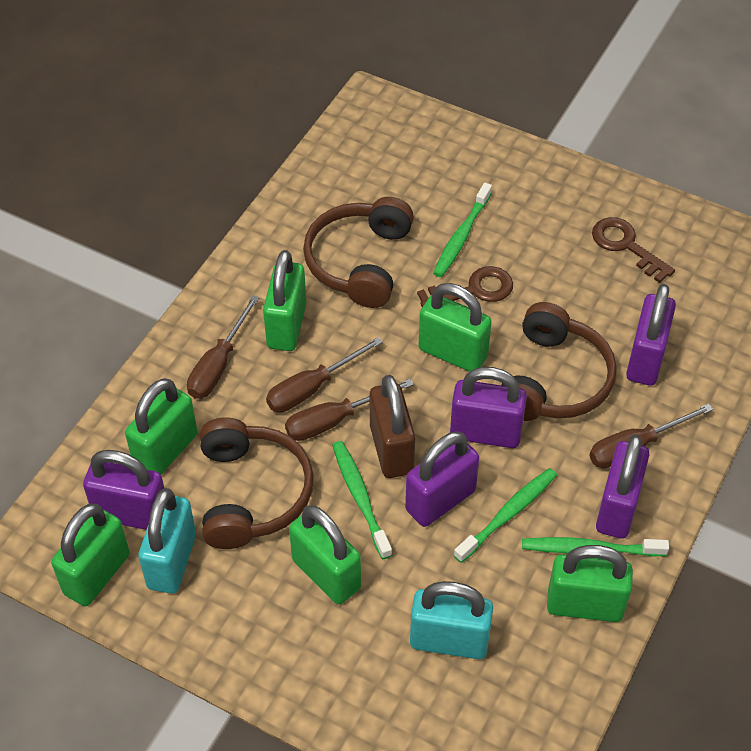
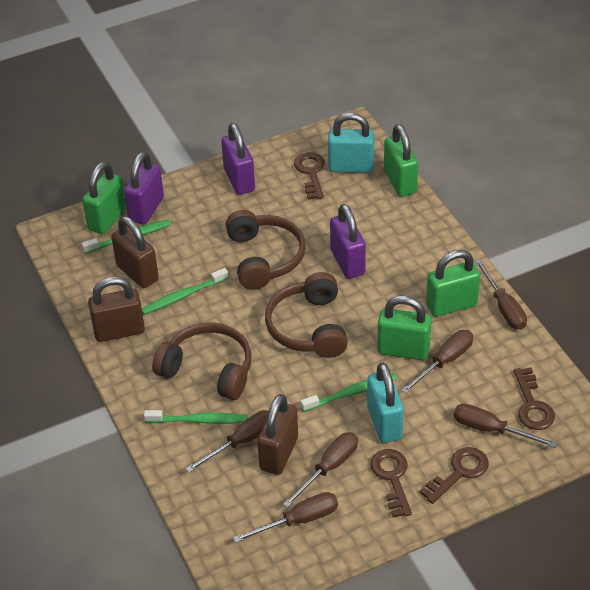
brown key: [417,266,513,307] [592,217,675,283] = 2 -> [294,152,325,200] [370,449,412,518] [419,447,489,504] [514,367,555,430] = 4
brown padlock: [370,375,415,478] = 1 -> [88,277,145,342] [111,216,159,288] [257,394,298,475] = 3
brown screwdriver: [187,295,259,399] [266,337,383,412] [285,379,414,441] [589,404,713,468] = 4 -> [186,410,269,473] [233,492,338,543] [283,432,358,508] [401,330,473,394] [454,404,557,448] [475,259,527,330] = 6
green padlock: [51,504,130,606] [125,378,197,474] [263,250,306,351] [289,505,361,604] [419,283,492,372] [547,545,633,622] = 6 -> [82,162,126,234] [377,296,432,360] [384,124,418,197] [426,250,480,317] = 4
purple padlock: [83,450,164,530] [405,431,479,527] [450,367,527,448] [596,435,649,539] [626,284,676,386] = 5 -> [124,152,164,225] [221,123,255,195] [330,204,366,279] = 3

